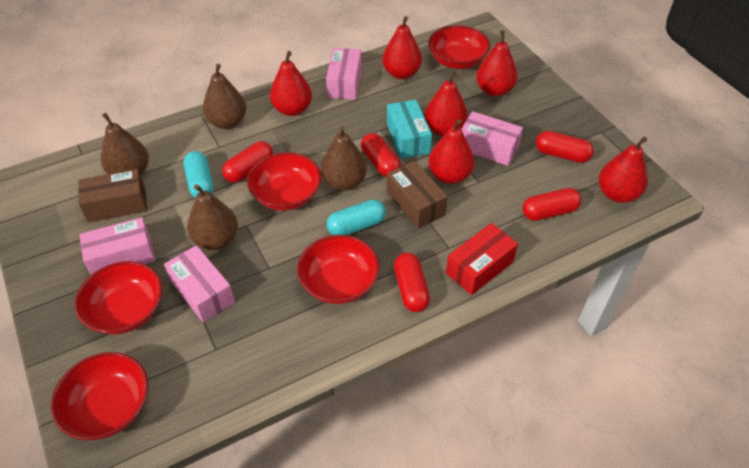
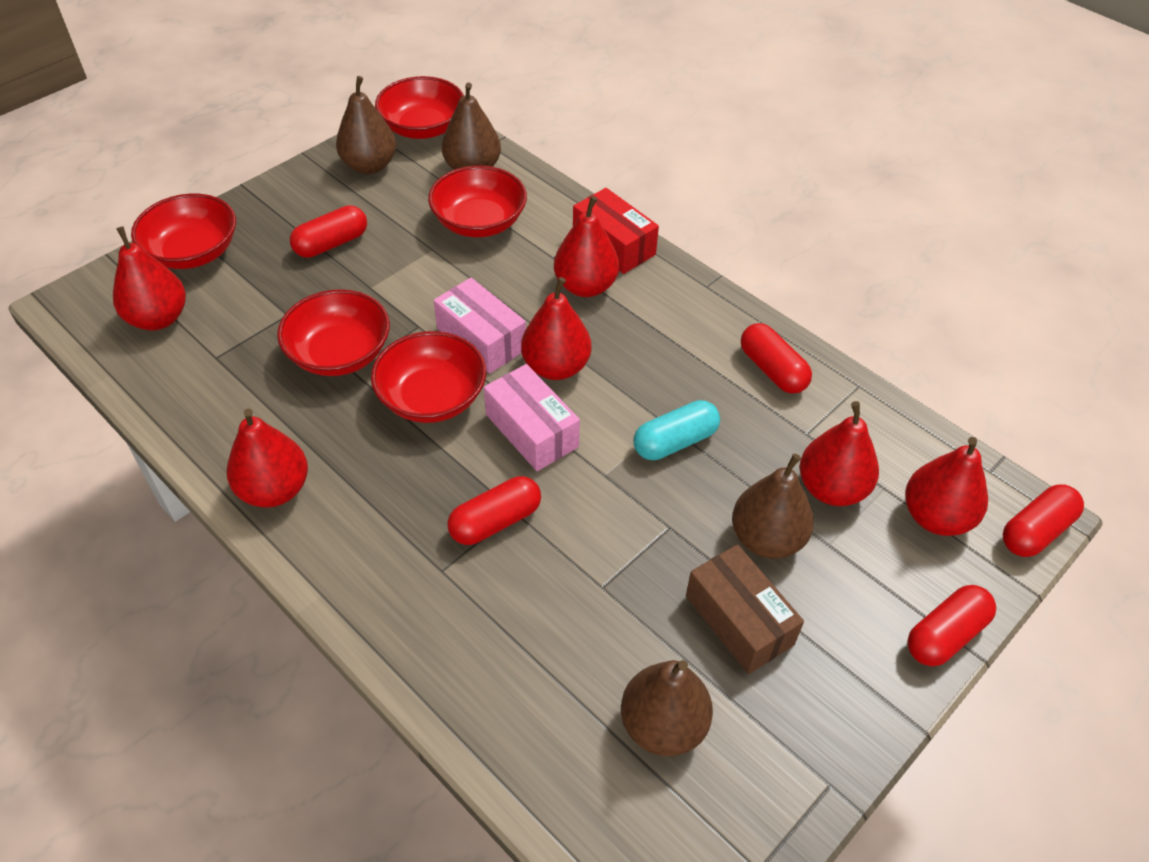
brown box: [78,169,147,223] [387,161,448,228] = 2 -> [686,544,804,674] = 1
pink box: [79,217,155,275] [164,245,235,323] [326,48,362,100] [462,111,523,166] = 4 -> [433,278,526,374] [484,364,580,471] = 2
turquoise box: [387,100,432,159] = 1 -> none = 0
turquoise capsule: [183,151,214,198] [326,200,386,235] = 2 -> [633,400,720,460] = 1

